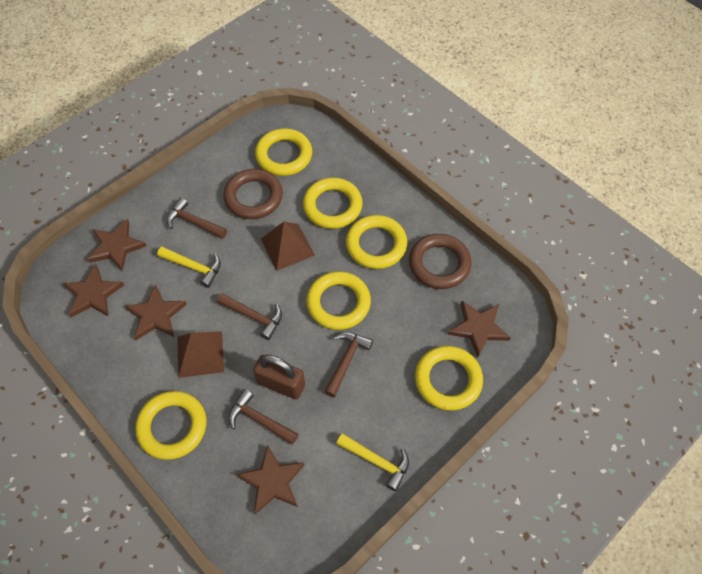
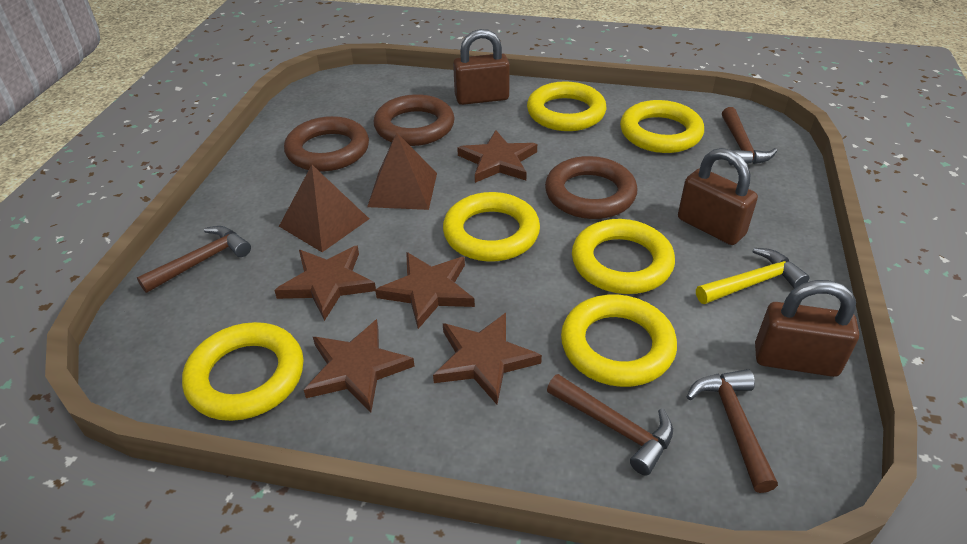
brown padlock: [253,354,305,399] = 1 -> [453,29,510,105] [678,148,758,245] [755,280,859,377] = 3
brown ring: [223,169,283,219] [409,234,472,289] = 2 -> [284,116,369,172] [374,94,454,146] [545,156,637,219] = 3
yellow hammer: [157,247,221,288] [336,433,409,491] = 2 -> [696,248,809,304] = 1

